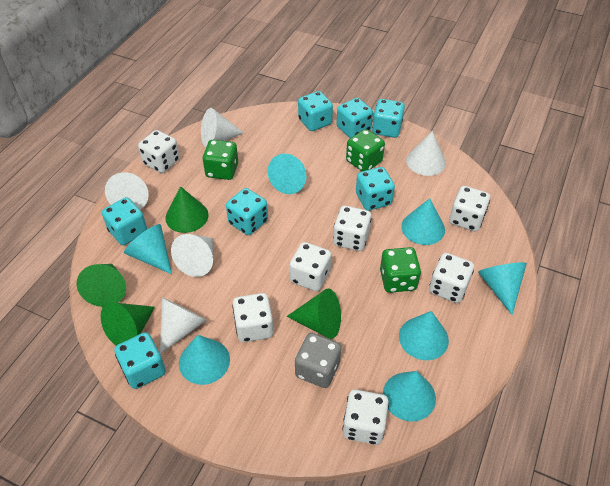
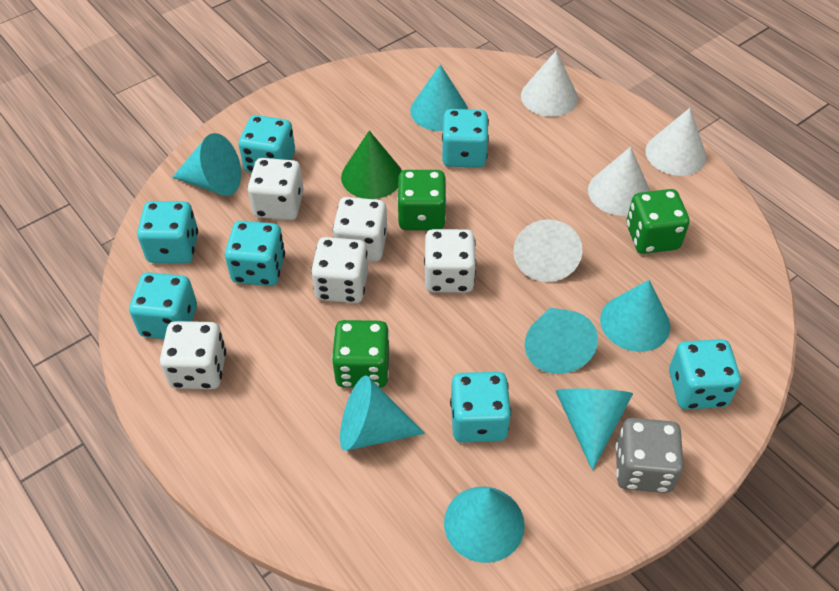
green cone: [77,264,126,307] [101,302,155,346] [166,186,209,233] [287,289,341,339] = 4 -> [341,131,402,199] = 1
white cone: [105,172,149,210] [160,297,207,354] [171,234,213,277] [201,108,244,147] [406,131,446,176] = 5 -> [513,219,583,282] [521,51,578,117] [588,147,650,216] [645,108,707,176] = 4
white dice: [138,130,180,173] [232,293,274,342] [290,242,331,291] [333,206,372,251] [342,389,389,445] [429,253,474,303] [449,186,490,231] = 7 -> [160,321,226,389] [248,158,304,220] [311,237,368,303] [333,197,387,262] [424,229,476,293] = 5

